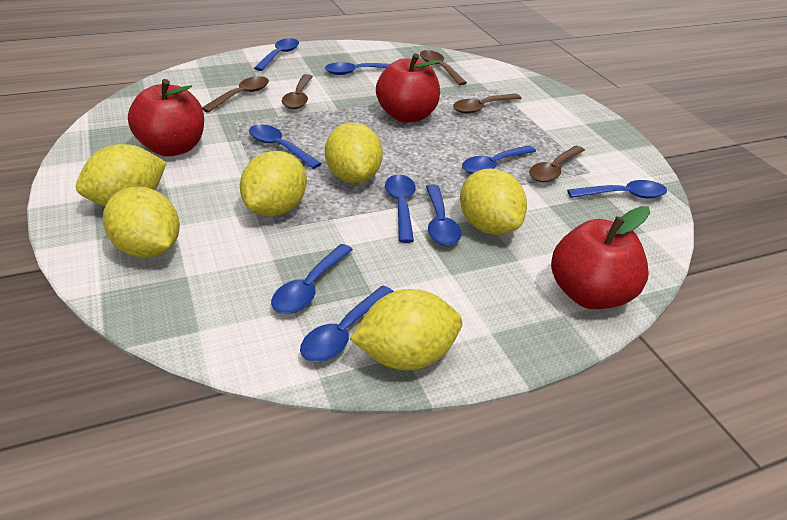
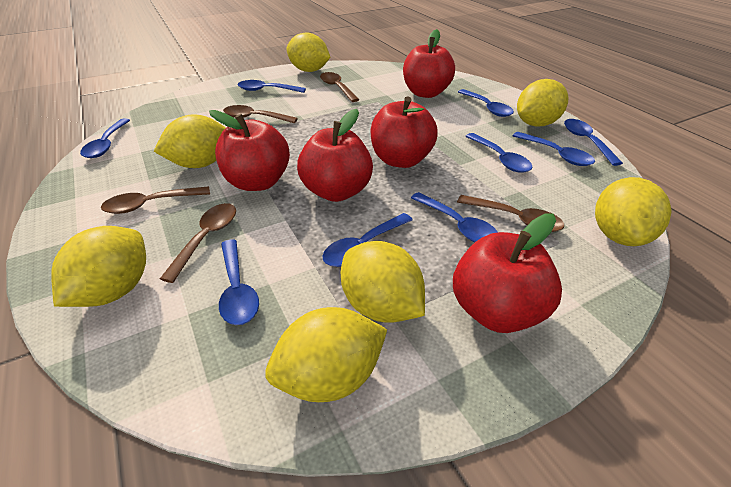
red apple: [128,79,204,156] [376,53,440,123] [551,206,650,309] = 3 -> [209,110,290,191] [297,109,373,202] [370,96,438,168] [403,29,455,98] [453,214,562,333] = 5
yellow lemon: [76,144,167,206] [103,187,180,258] [240,151,307,216] [325,122,383,183] [350,289,462,370] [460,168,527,235] = 6 -> [51,226,146,307] [154,115,226,168] [265,307,387,402] [286,32,330,72] [341,241,425,322] [517,79,568,127] [595,177,671,246] = 7

